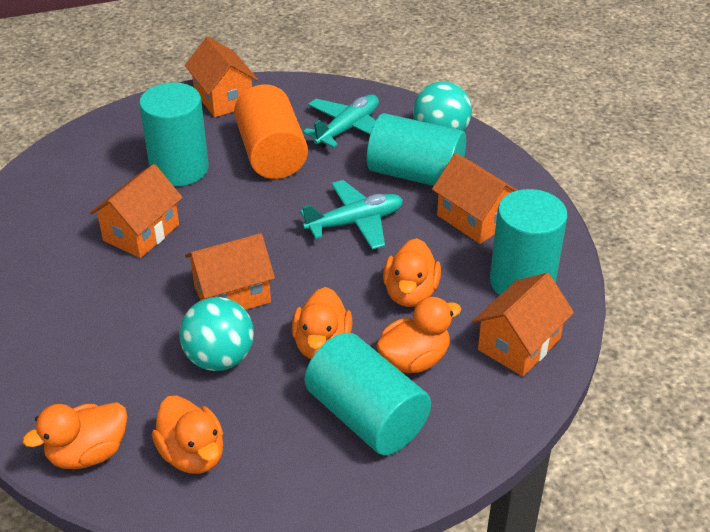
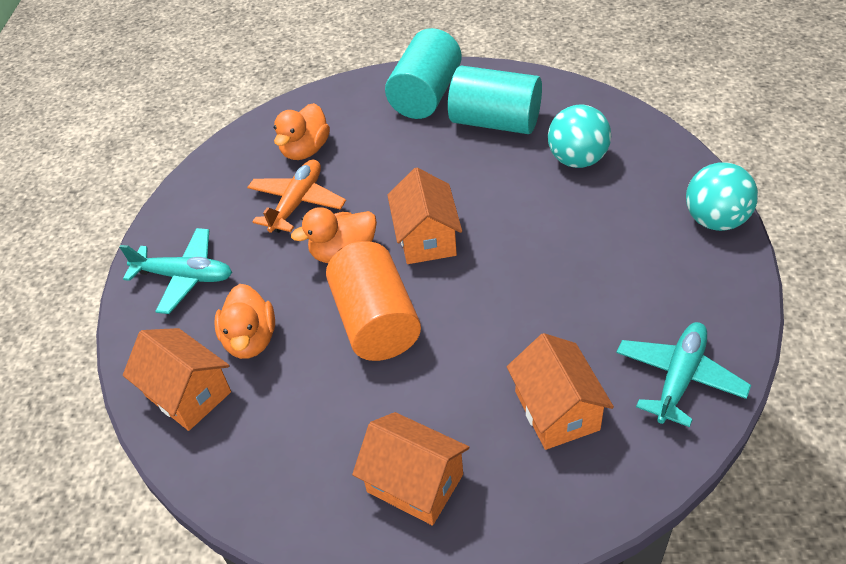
orange duck: [23,402,127,469] [152,396,224,474] [292,287,353,359] [376,297,461,373] [383,238,441,307] = 5 -> [214,284,275,359] [274,103,330,160] [291,207,377,263] = 3
orange house: [90,164,183,258] [185,37,258,117] [185,233,275,310] [432,153,517,244] [473,273,574,376] = 5 -> [123,328,231,431] [352,412,469,526] [387,167,462,264] [507,333,614,450] = 4
orange plane: none = 0 -> [247,160,346,233] = 1
turquoise cylinder: [139,82,209,186] [304,333,431,455] [367,113,466,186] [490,189,568,296] = 4 -> [385,28,462,119] [448,65,542,134] = 2

